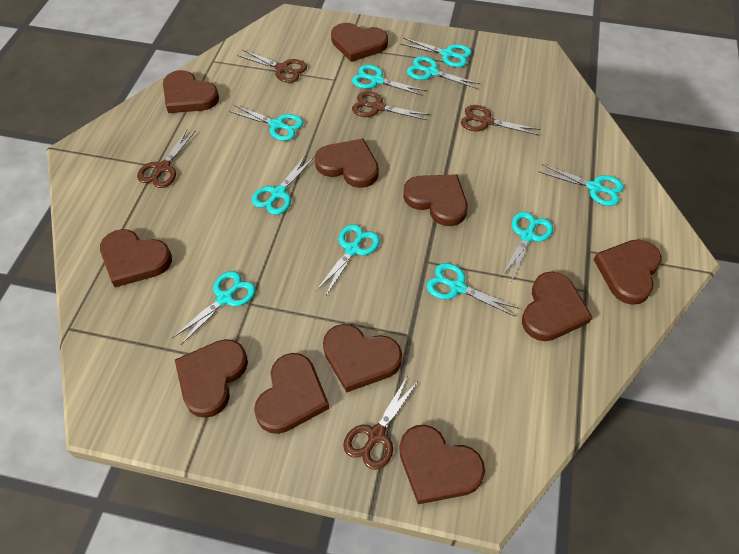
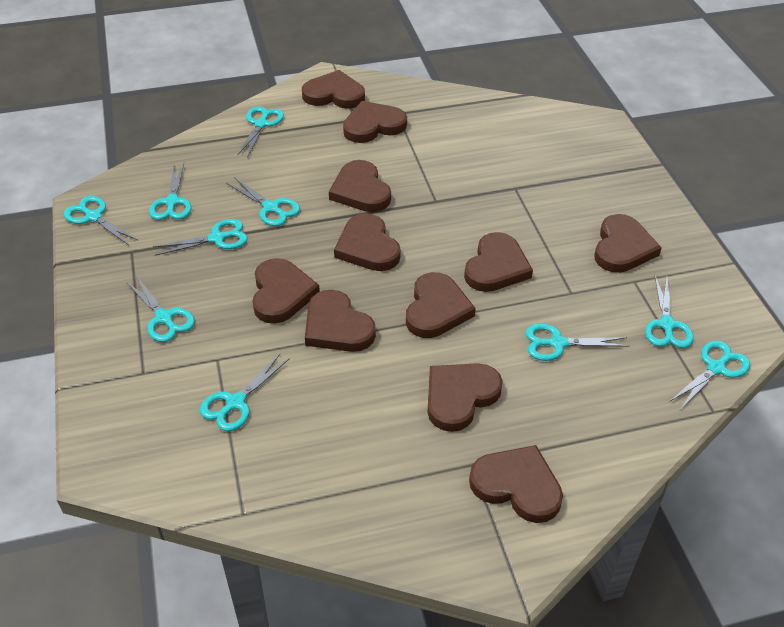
brown scissors: [137,129,196,188] [238,50,307,83] [343,375,418,470] [352,91,430,120] [461,105,540,135] = 5 -> none = 0

